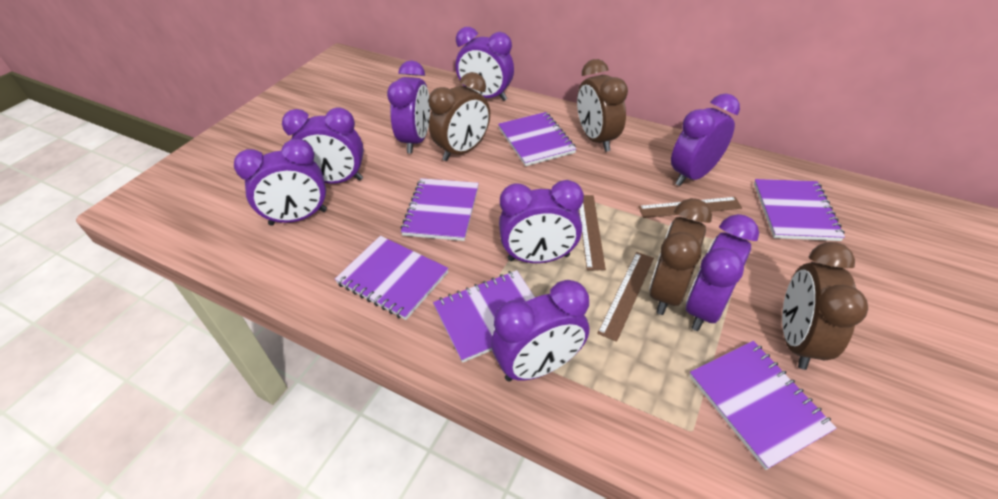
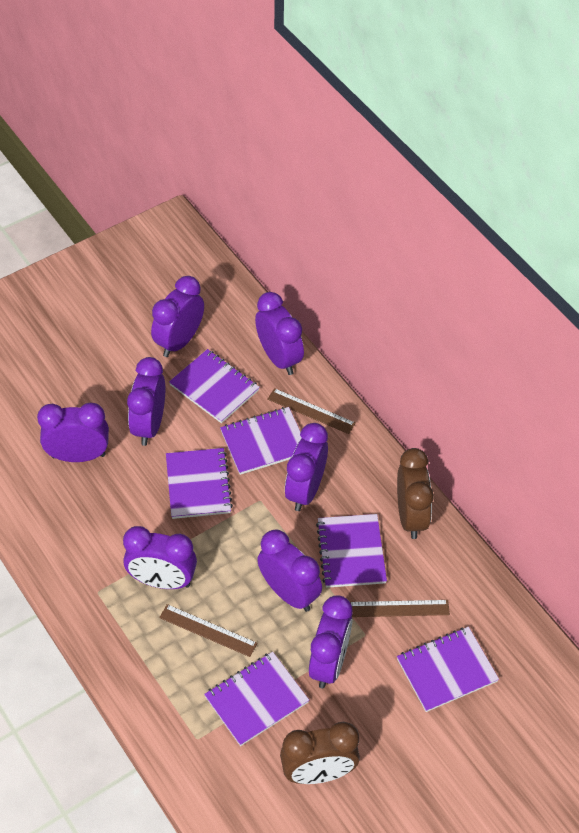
brown clock: [428,72,490,161] [577,59,628,152] [649,198,712,315] [782,242,868,370] = 4 -> [280,722,360,784] [397,448,434,539] = 2

